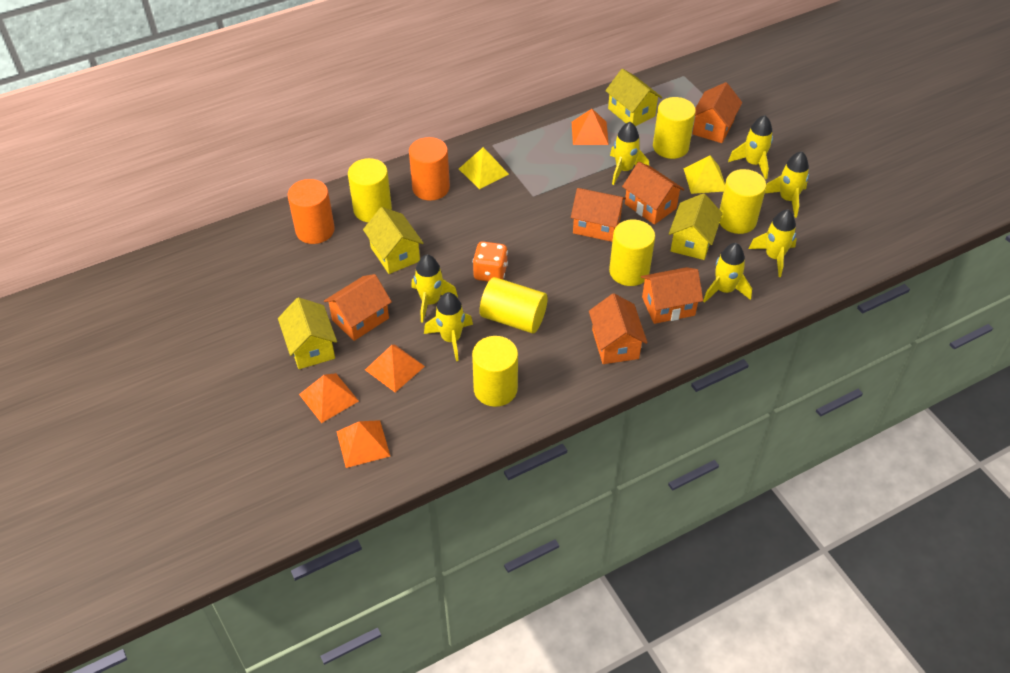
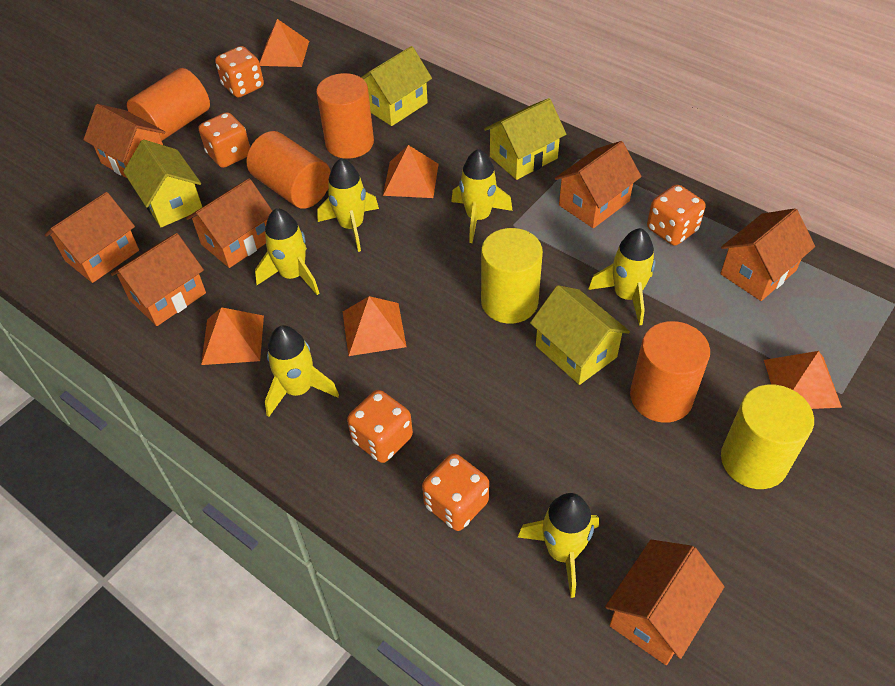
orange cylinder: [288,179,335,244] [409,137,450,201] = 2 -> [127,68,210,141] [247,131,331,209] [316,73,374,159] [630,321,710,423] = 4
orange dice: [473,241,508,282] = 1 -> [199,112,250,168] [215,46,264,98] [347,390,413,463] [422,453,489,531] [647,184,705,246] = 5
orange house: [324,274,392,341] [571,188,626,242] [589,293,648,364] [622,162,685,225] [641,267,703,324] [692,82,742,143] = 6 -> [45,192,139,283] [83,104,165,178] [111,233,206,326] [186,178,272,268] [555,141,642,228] [605,540,725,665] [720,208,815,301] = 7
orange pyramid: [299,373,359,423] [336,420,390,468] [365,344,425,392] [572,109,609,145] = 4 -> [201,307,264,365] [260,19,309,67] [343,296,407,356] [383,145,439,198] [764,351,842,409] = 5
yellow cylinder: [348,158,392,222] [472,336,518,407] [480,277,548,333] [609,220,655,286] [653,97,696,159] [720,169,766,234] = 6 -> [481,228,543,324] [721,384,814,489] = 2
yellow pyramid: [459,147,509,189] [684,155,725,194] = 2 -> none = 0
yellow rocket: [411,255,458,323] [424,292,473,361] [610,122,649,185] [703,243,752,303] [728,115,773,180] [749,209,797,277] [765,151,809,218] = 7 -> [255,208,319,295] [265,325,339,417] [317,158,379,252] [451,149,513,243] [518,493,599,598] [588,228,656,326] = 6

